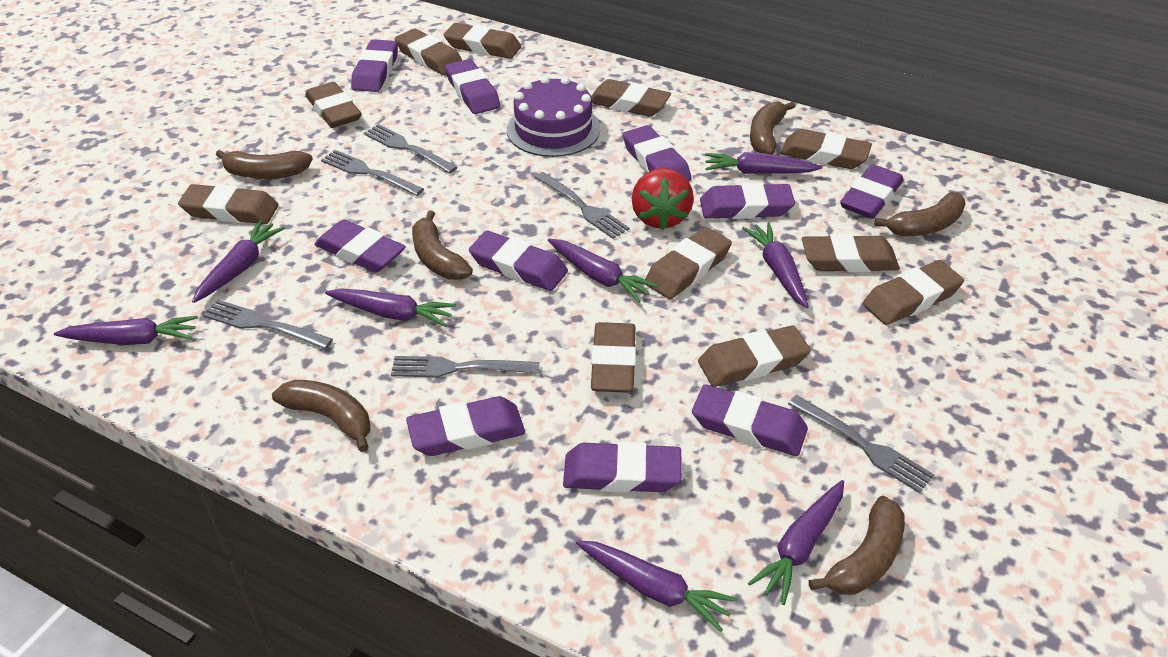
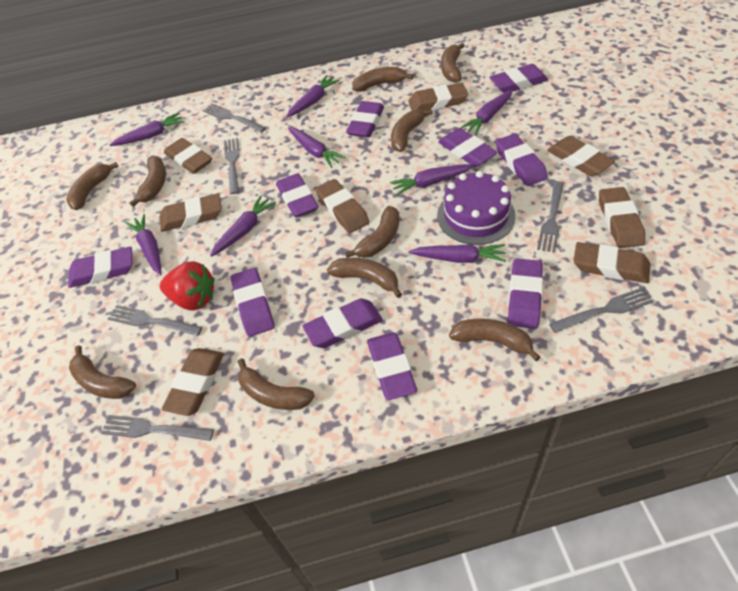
brown banana: [216,150,313,179] [272,380,370,452] [412,210,473,280] [750,101,795,155] [809,496,905,595] [875,192,966,237] = 6 -> [66,162,119,210] [69,345,136,399] [130,156,166,207] [238,358,315,410] [327,258,402,298] [345,206,400,258] [352,67,414,92] [391,109,433,152] [441,43,465,83] [449,319,541,361] = 10
brown eraser: [178,184,279,224] [305,82,361,128] [395,29,463,75] [444,23,521,59] [591,79,671,117] [591,322,636,393] [645,227,732,299] [698,326,810,387] [780,129,872,169] [802,234,900,272] [863,260,964,325] = 11 -> [160,194,221,232] [162,348,224,416] [164,138,212,174] [315,179,369,233] [408,83,468,111] [547,136,615,176] [573,242,651,283] [599,187,645,248] = 8

